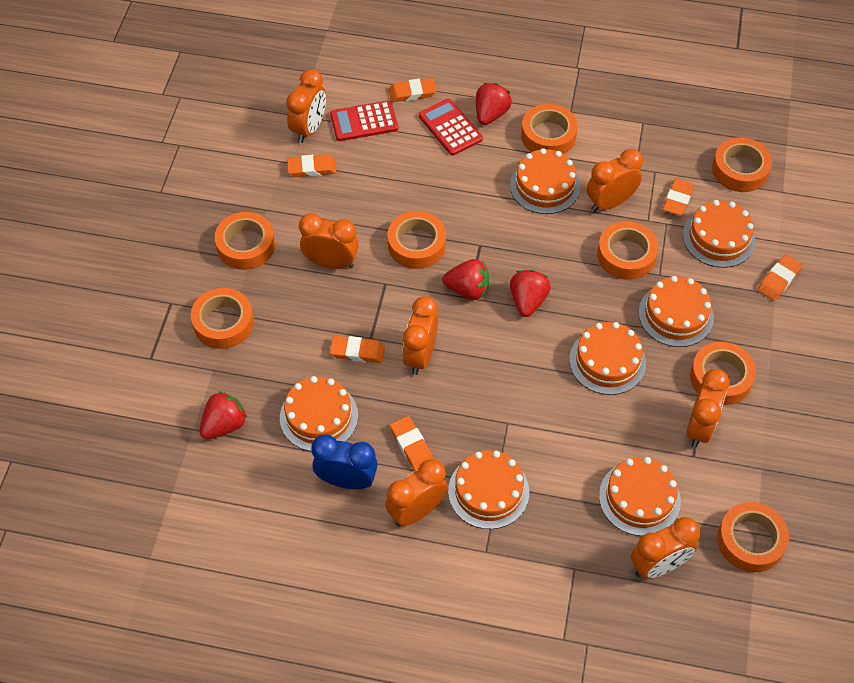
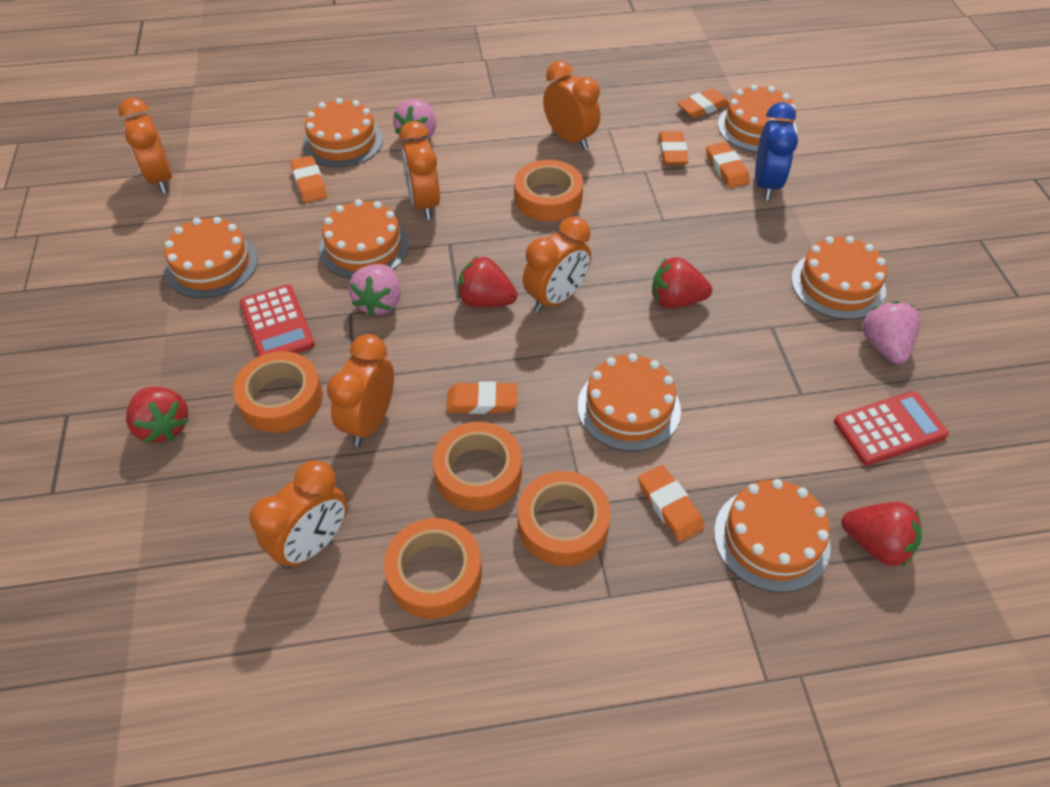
orange clock: [286,69,326,143] [299,213,359,269] [385,459,448,526] [402,296,438,375] [587,149,643,212] [631,517,700,578] [686,369,730,448] = 7 -> [119,98,172,194] [249,460,347,569] [327,334,394,446] [399,121,440,220] [523,217,591,313] [543,60,600,150] = 6
orange tape: [191,288,254,349] [215,212,275,270] [388,211,446,269] [521,104,578,154] [597,221,658,280] [690,342,756,405] [712,137,772,192] [717,502,789,572] = 8 -> [233,351,323,433] [384,518,482,619] [433,422,522,511] [514,160,583,221] [518,471,611,566] = 5
pink strawberry: none = 0 -> [349,264,401,317] [393,99,436,141] [862,301,920,364] = 3

